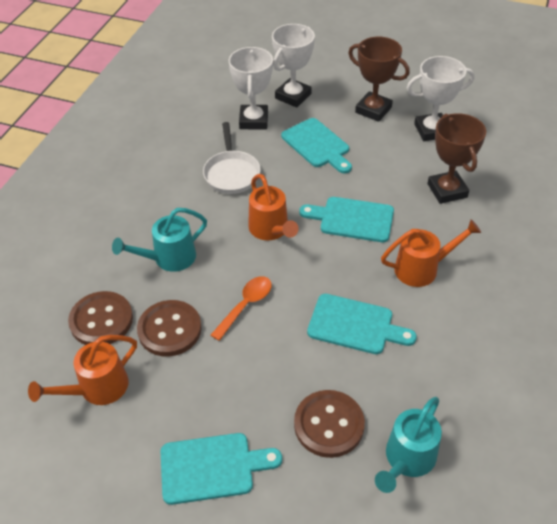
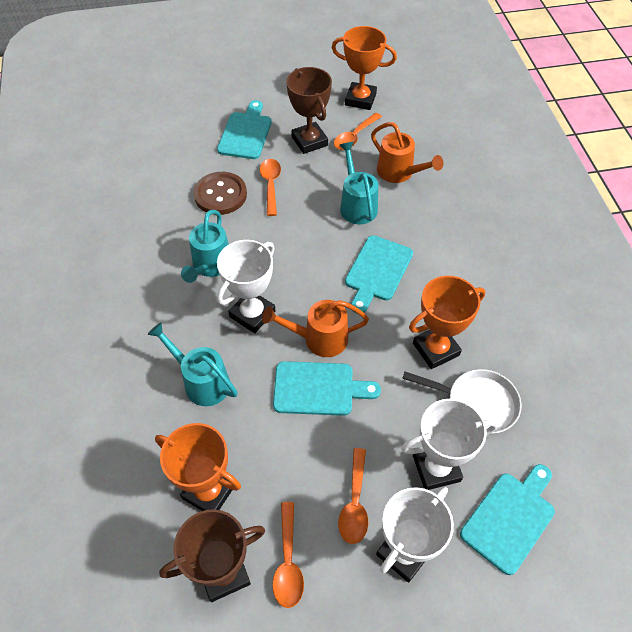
brown button: [68,291,133,345] [137,300,202,357] [294,390,365,458] = 3 -> [193,172,247,215] = 1
orange spoon: [211,276,272,341] = 1 -> [260,159,281,216] [272,502,304,608] [334,113,382,150] [338,448,368,544] = 4
orange trophy: none = 0 -> [155,423,241,511] [331,26,397,110] [409,276,485,369] = 3
orange watering can: [28,335,137,405] [248,174,299,240] [381,219,481,287] = 3 -> [262,300,369,357] [371,122,444,183] = 2
turquoise watering can: [112,208,207,272] [375,397,442,493] = 2 -> [148,322,237,406] [181,210,229,283] [339,142,378,224] = 3

